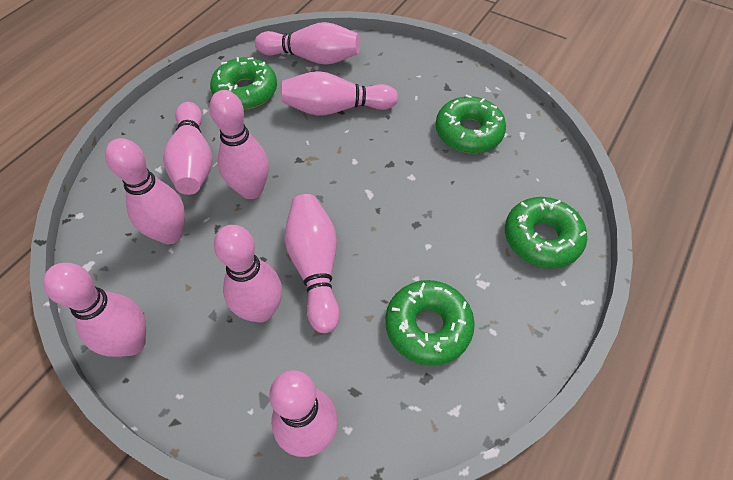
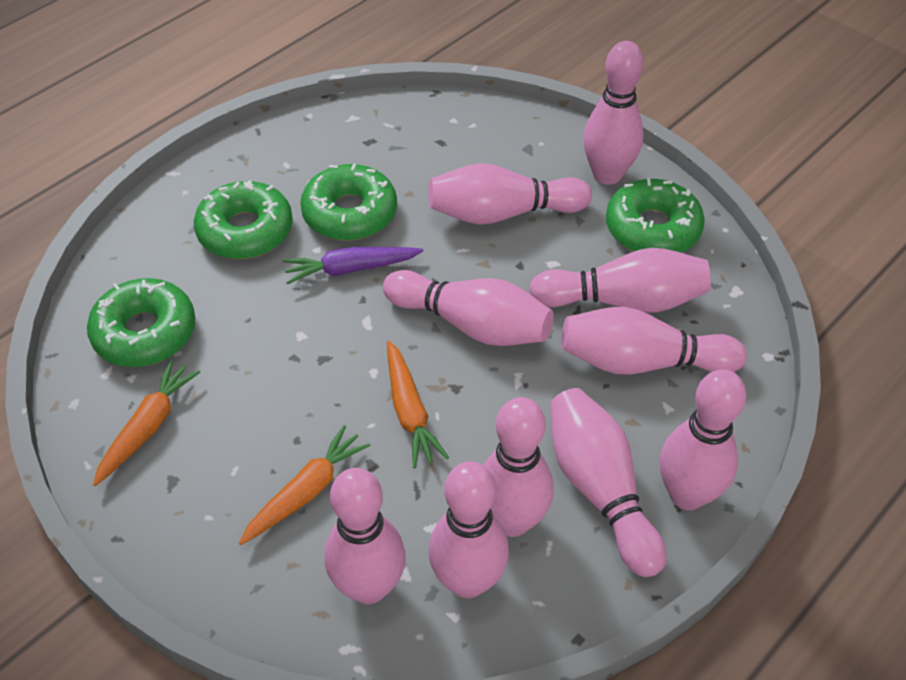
orange carrot: none = 0 -> [93,360,200,486] [239,425,371,545] [387,341,449,468] = 3
pink bowling pin: [43,263,146,357] [105,138,185,244] [163,102,213,195] [209,90,269,199] [214,225,282,323] [255,22,360,65] [269,370,338,457] [282,71,398,116] [284,194,340,333] = 9 -> [325,468,406,604] [383,270,554,346] [428,163,592,225] [429,462,509,598] [483,397,554,537] [529,248,711,313] [550,388,666,577] [561,307,747,375] [583,41,644,185] [660,369,746,510] = 10
purple carrot: none = 0 -> [283,247,423,284] = 1

